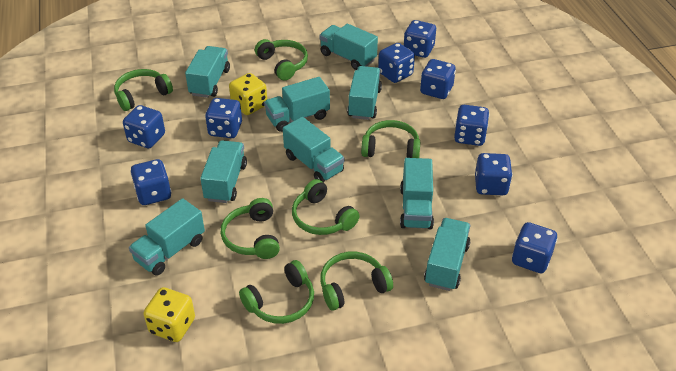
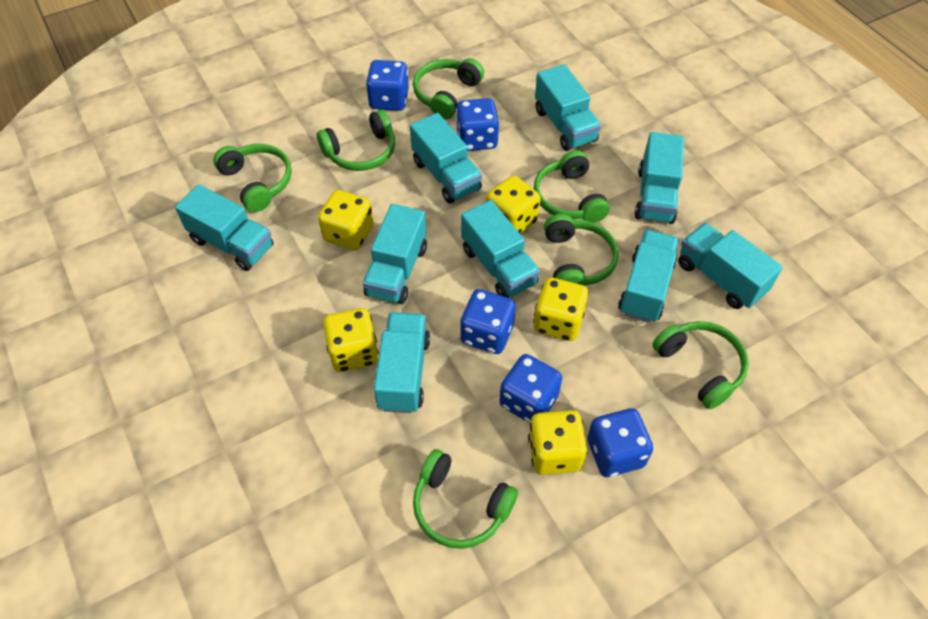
blue dice: [123,105,165,148] [130,159,171,205] [205,98,242,138] [378,43,415,83] [403,20,436,58] [420,59,456,99] [454,105,489,146] [475,153,513,195] [512,222,557,273] = 9 -> [366,60,409,111] [456,98,499,151] [460,289,516,354] [499,354,562,423] [587,408,653,477] = 5
yellow dice: [143,287,195,342] [229,73,267,115] = 2 -> [318,190,374,251] [323,308,379,372] [486,176,541,233] [528,410,587,475] [533,278,588,341] = 5

